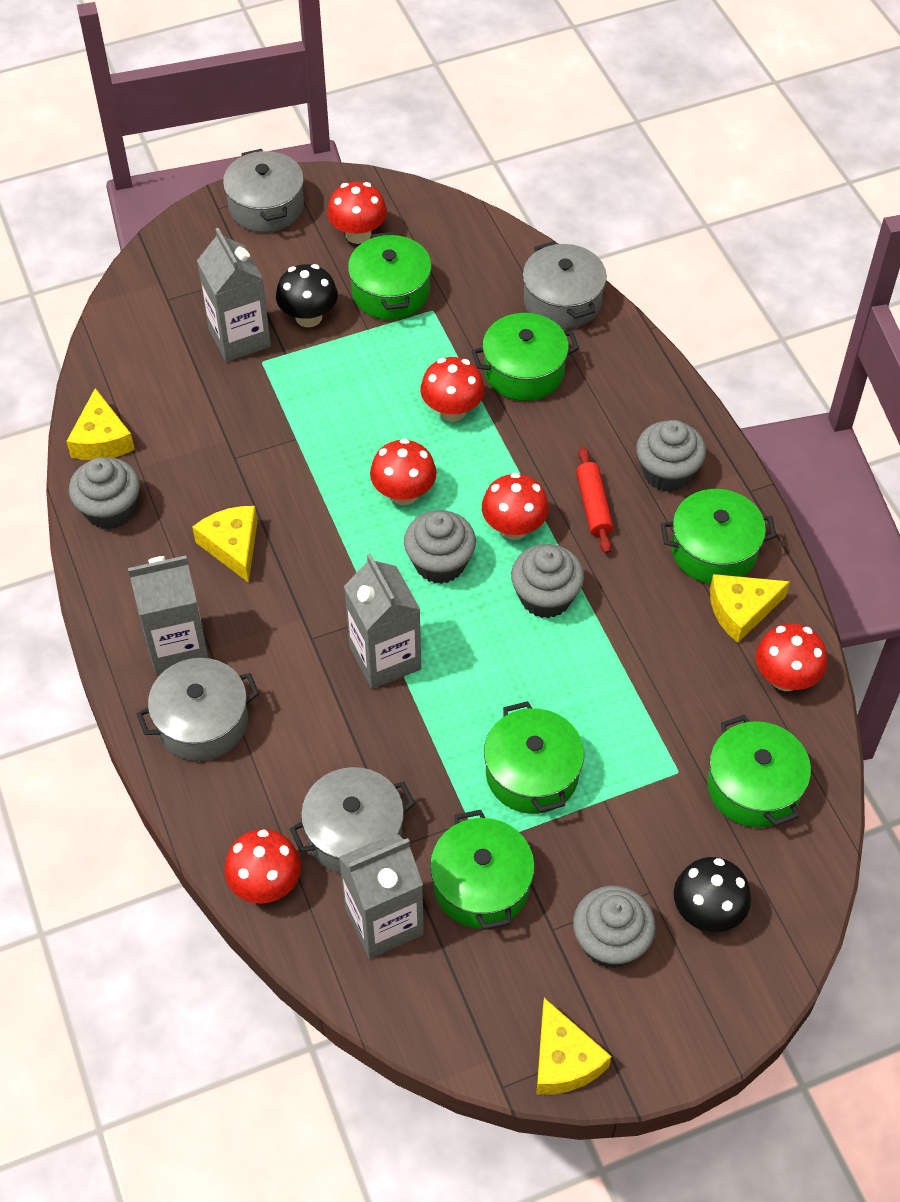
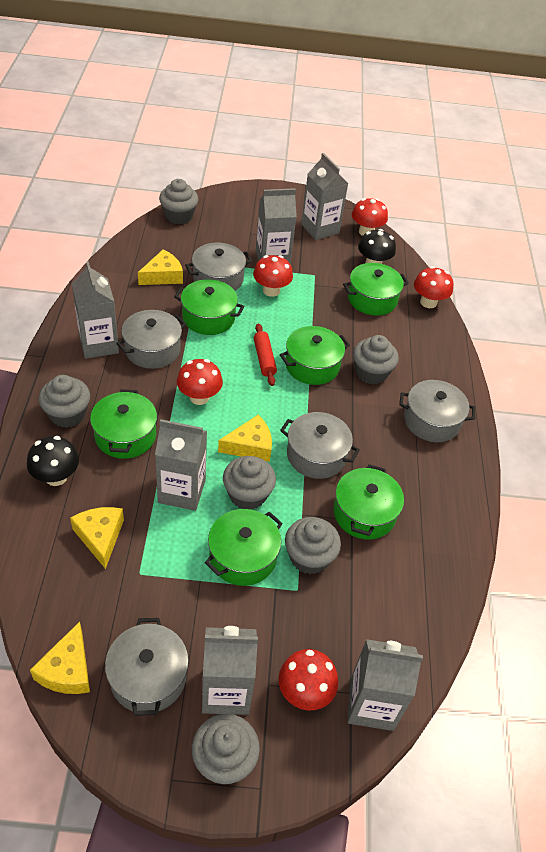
grey carton: [128,555,209,674] [197,228,271,362] [339,832,424,959] [344,554,421,689] = 4 -> [72,261,119,359] [155,419,207,511] [202,626,258,715] [256,188,297,264] [301,153,348,240] [347,639,423,731] = 6
grey cupcake: [69,457,140,530] [404,510,476,584] [511,544,584,618] [573,886,656,969] [636,420,706,492] = 5 -> [39,375,90,428] [159,179,198,224] [192,714,260,784] [223,456,276,510] [285,517,341,574] [353,335,399,385] = 6
grey pot: [137,658,259,761] [223,149,304,232] [290,767,415,874] [523,241,607,329] = 4 -> [105,618,189,716] [116,310,186,369] [185,243,252,291] [280,412,360,479] [399,380,475,442] = 5
red mushroom: [224,829,301,903] [327,182,387,244] [370,438,437,505] [420,357,485,421] [482,473,549,540] [756,624,827,691] = 6 -> [177,359,223,405] [253,255,293,297] [279,649,338,710] [352,198,388,236] [414,266,453,308] = 5

